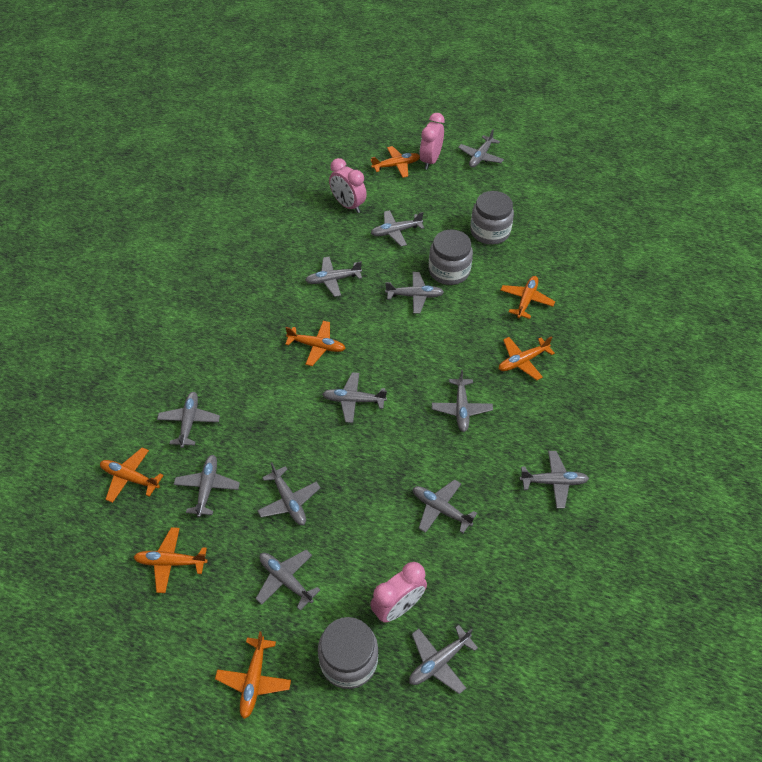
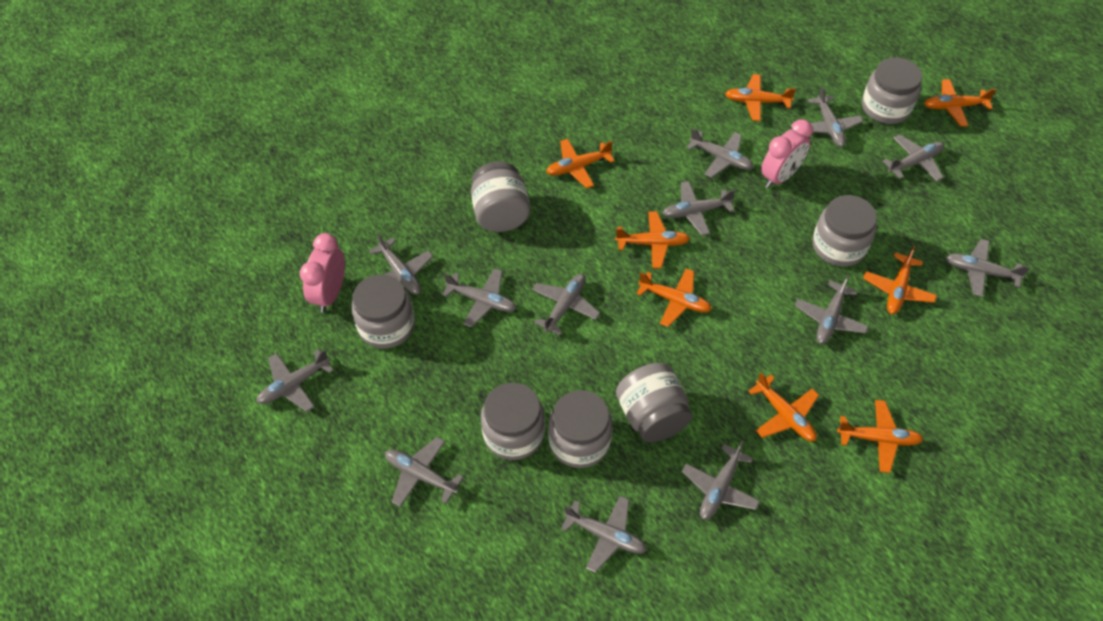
grey jar: [318,617,378,689] [429,230,473,285] [470,191,514,245] = 3 -> [351,274,415,349] [471,161,530,232] [481,383,545,460] [548,390,613,468] [616,363,692,442] [812,195,877,267] [862,57,922,124] = 7
orange plane: [100,447,164,503] [134,527,208,593] [215,631,291,719] [285,321,346,366] [370,146,420,178] [499,336,555,380] [500,276,555,319] = 7 -> [546,139,615,188] [615,211,690,268] [636,268,712,327] [725,74,796,121] [748,372,819,441] [837,400,923,473] [863,246,937,314] [924,79,996,127] = 8
pink clock: [329,158,367,213] [370,562,427,623] [420,113,445,169] = 3 -> [300,233,345,312] [761,119,813,188] = 2

